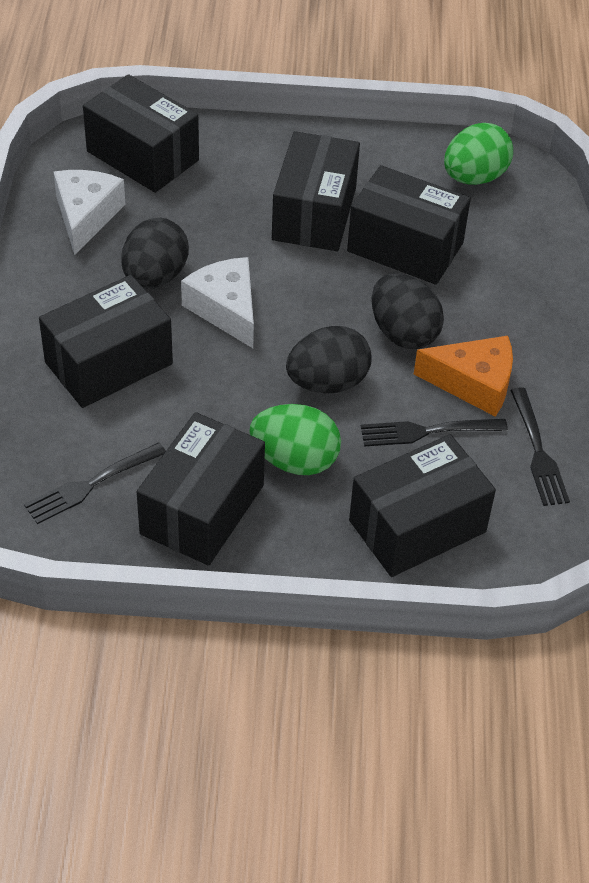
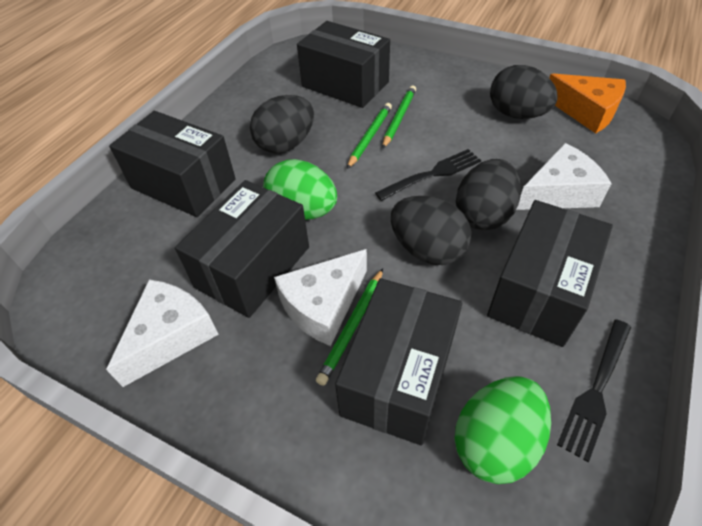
black box: [39,275,173,408] [83,74,199,193] [137,412,265,566] [272,131,360,251] [347,165,471,285] [349,434,496,577] = 6 -> [109,111,236,217] [175,180,309,318] [297,21,390,108] [335,278,462,446] [487,200,613,347] = 5
black egg: [121,218,189,289] [286,326,371,393] [372,273,444,349] = 3 -> [250,95,314,153] [391,196,471,265] [456,159,521,230] [490,65,558,119] = 4
black fork: [24,443,166,524] [361,419,508,447] [510,387,570,506] = 3 -> [375,149,481,201] [557,319,631,462] = 2
green pencil: none = 0 -> [316,268,383,386] [347,103,392,169] [382,85,416,149] = 3
white cheese: [54,170,125,255] [181,257,254,348] = 2 -> [106,279,219,387] [274,249,367,346] [516,143,612,210] = 3

